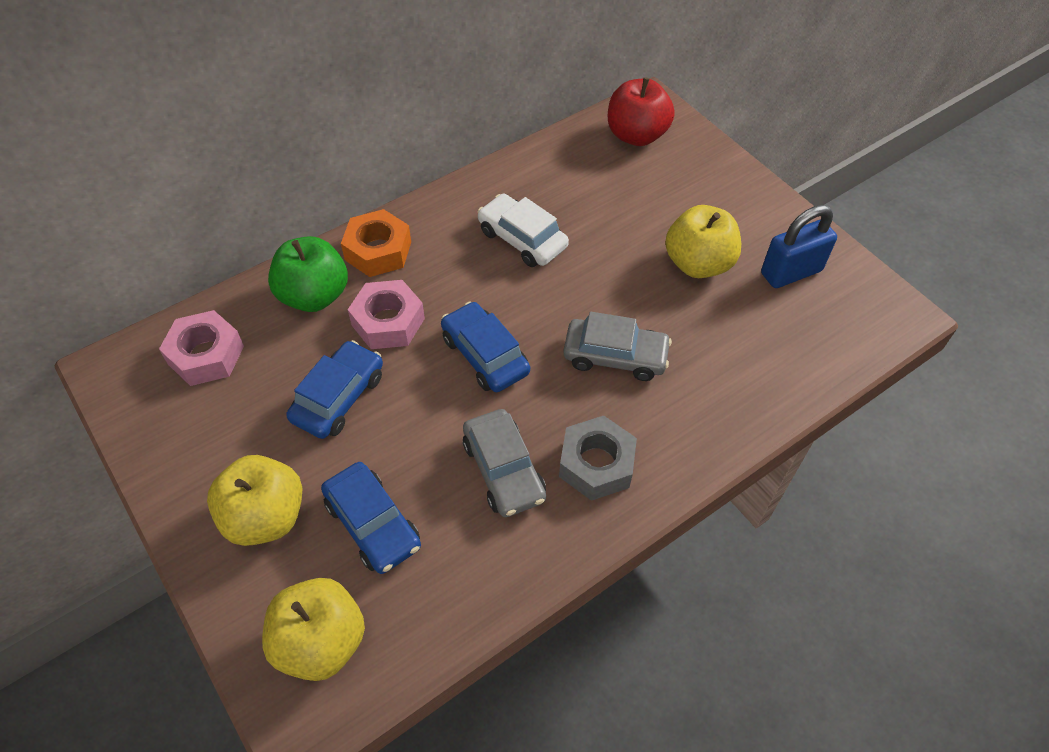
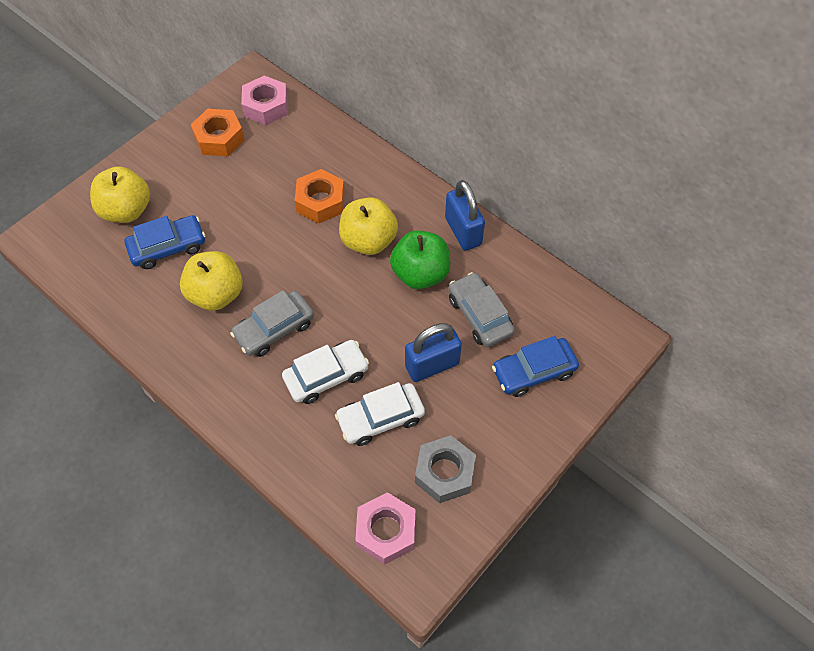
blue car: [286,340,383,439] [321,462,421,574] [441,301,530,392] = 3 -> [125,215,205,269] [492,336,579,397] = 2
blue padlock: [761,205,837,288] = 1 -> [405,323,462,382] [445,180,485,251] = 2
orange nut: [341,209,411,277] = 1 -> [191,109,245,156] [295,169,345,223] = 2
red apple: [608,77,675,146] = 1 -> none = 0
white car: [478,194,569,267] = 1 -> [282,340,369,404] [335,382,425,446] = 2

